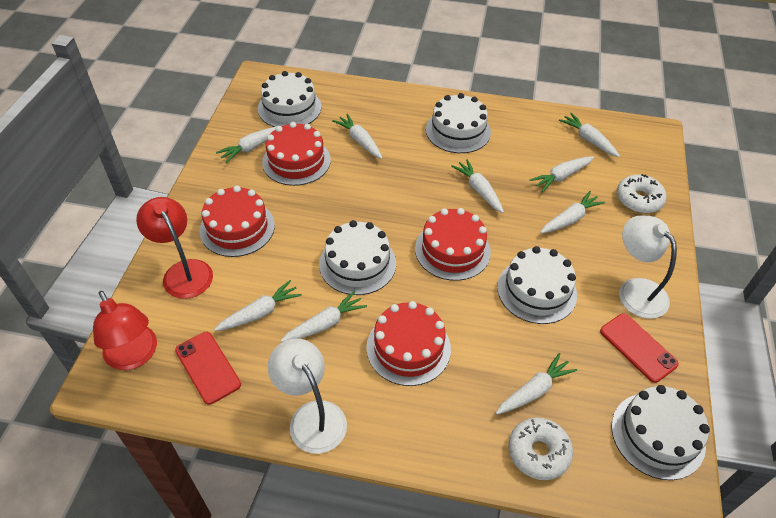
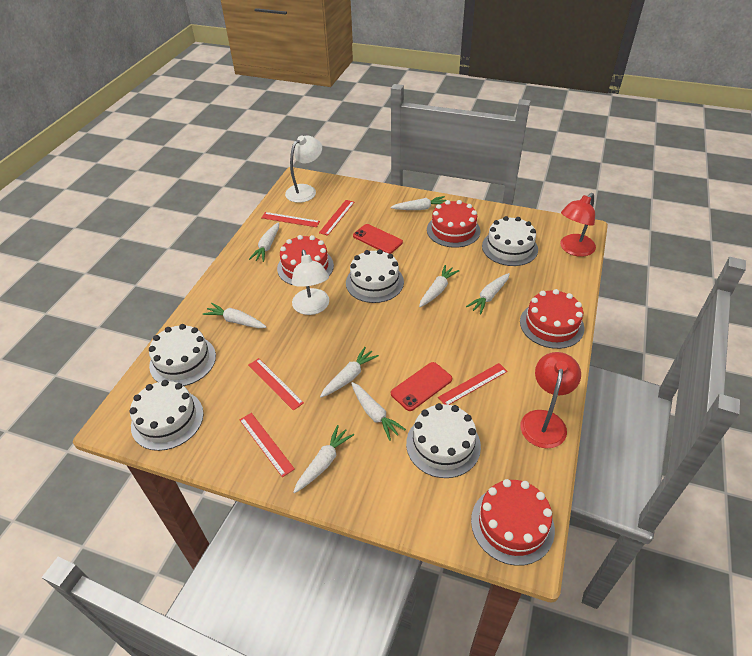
red ruler: none = 0 -> [240,413,295,477] [249,358,304,411] [261,212,320,227] [319,200,355,236] [438,363,508,405] = 5
white carrot: [214,280,302,331] [216,125,284,163] [281,291,367,342] [332,113,382,159] [451,159,504,213] [496,353,577,414] [530,156,594,192] [540,191,605,233] [559,113,620,157] = 9 -> [203,303,267,328] [249,222,279,262] [293,425,354,493] [320,347,379,397] [351,382,406,441] [391,196,446,210] [419,265,460,307] [466,273,510,314] = 8
white donut: [508,418,573,480] [617,174,667,213] = 2 -> none = 0

